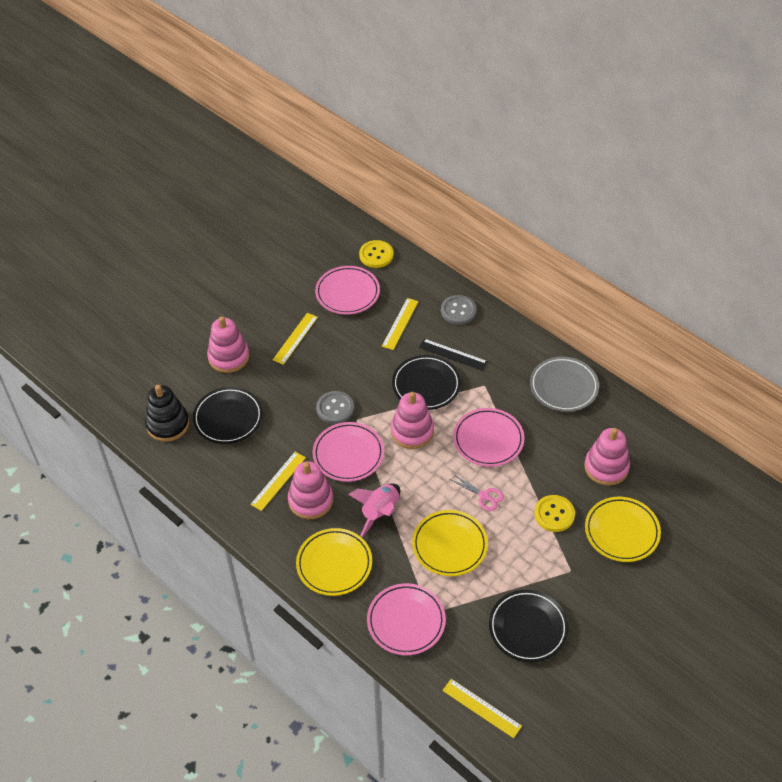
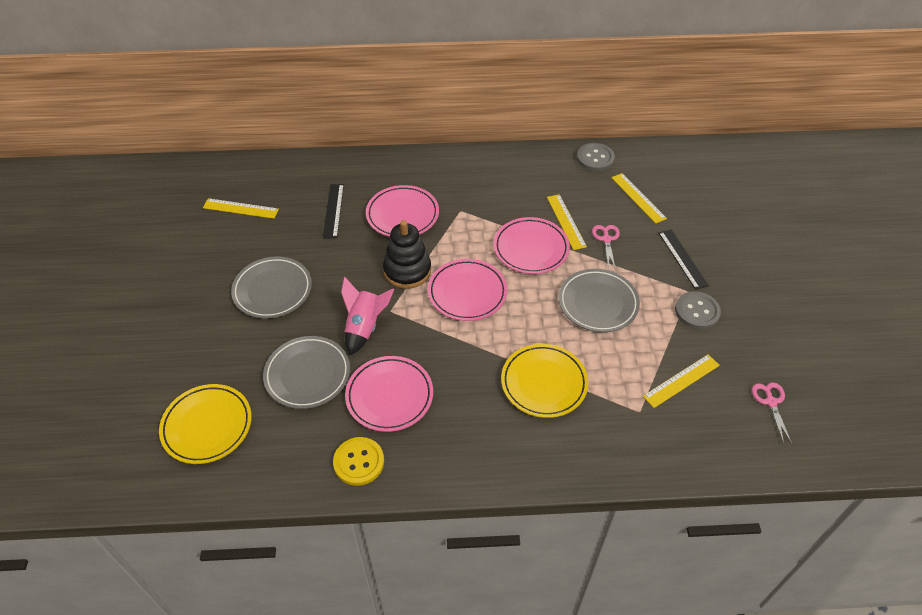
black plate: [193,387,263,444] [392,355,461,410] [489,590,568,662] = 3 -> none = 0
black ruler: [419,339,488,371] = 1 -> [323,184,344,238] [659,229,709,290] = 2
grey plate: [530,357,599,412] = 1 -> [231,257,312,319] [263,336,350,409] [559,269,640,332] = 3
pink scissors: [450,474,504,511] = 1 -> [592,225,620,270] [752,382,792,444] = 2
pink stacking toy: [207,316,249,373] [288,461,333,519] [391,392,434,449] [584,428,630,486] = 4 -> none = 0
yellow button: [359,240,394,268] [534,495,575,532] = 2 -> [333,437,384,486] = 1
yellow plate: [296,528,372,596] [412,510,488,576] [585,497,661,562] = 3 -> [159,384,252,464] [501,344,588,418] = 2

